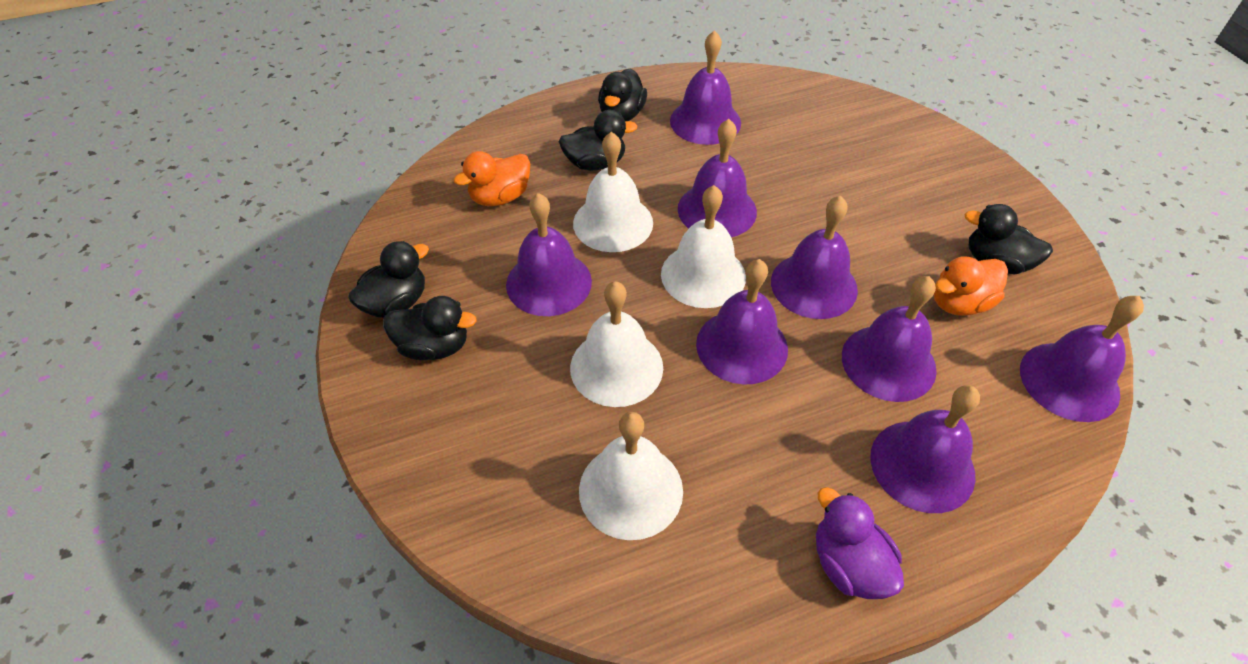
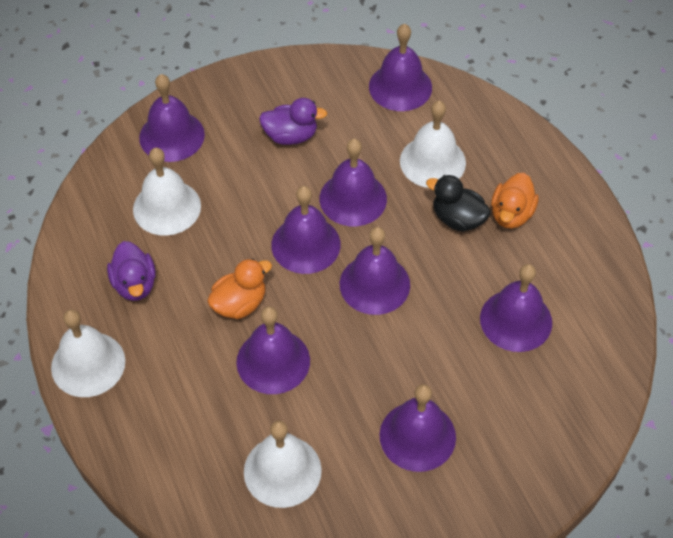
black duck: [348,241,429,318] [383,296,477,360] [559,110,638,170] [598,68,647,121] [964,204,1053,274] = 5 -> [426,175,491,232] = 1
purple duck: [816,487,904,599] = 1 -> [107,241,156,301] [259,98,328,145] = 2

